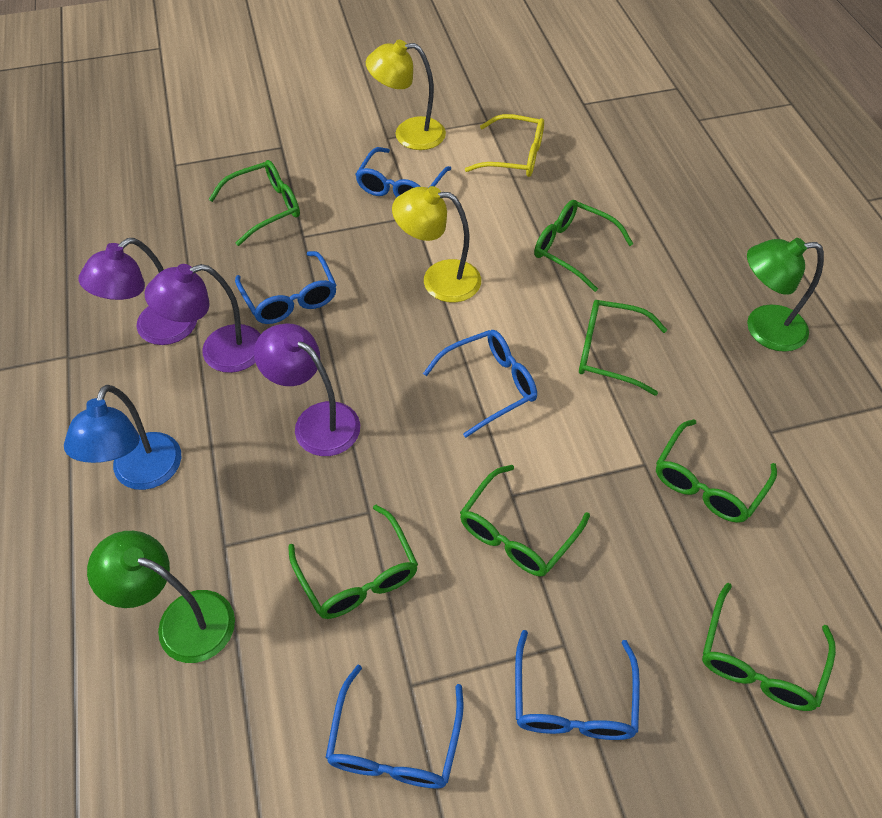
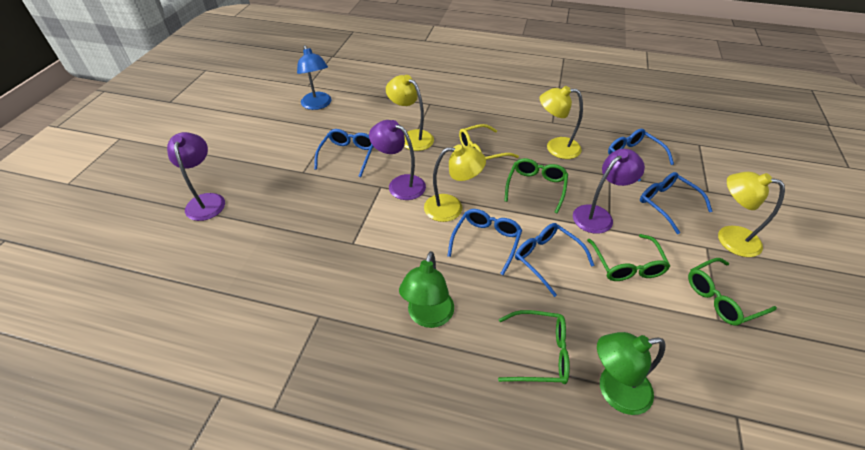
green glasses: [209,160,300,246] [288,505,418,619] [460,465,590,576] [534,200,633,292] [579,300,667,396] [656,419,777,523] [702,583,836,711] = 7 -> [498,310,570,384] [504,158,568,214] [587,234,670,281] [688,258,777,326] = 4
yellow lamp: [366,40,446,150] [392,186,481,302] = 2 -> [386,75,434,151] [424,144,486,222] [539,86,583,159] [718,172,785,257] = 4

